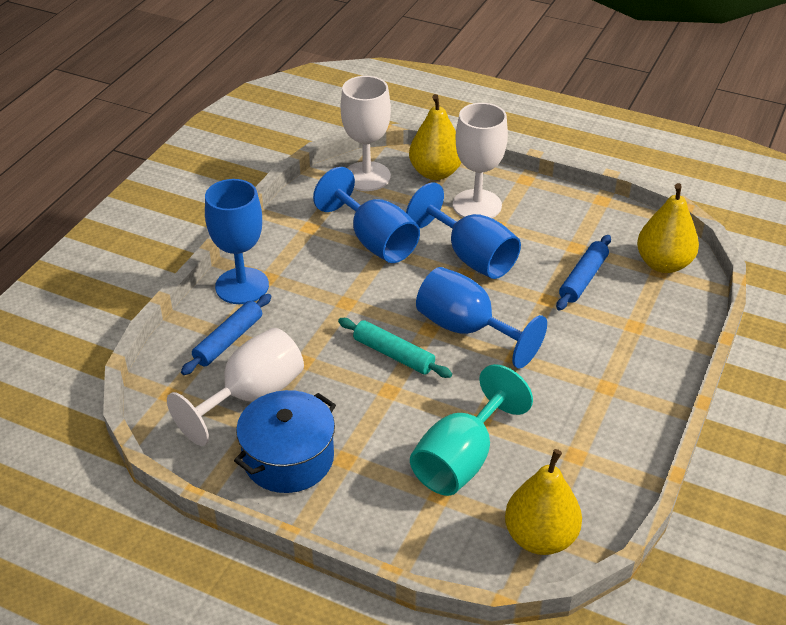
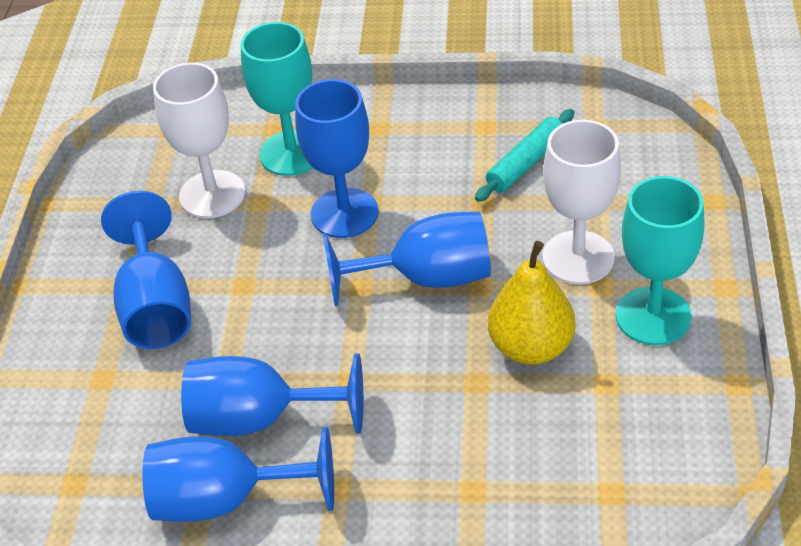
blue goblet: [205,179,269,304] [313,167,420,263] [406,182,521,279] [416,267,547,368] = 4 -> [101,191,191,349] [142,427,334,522] [181,353,363,436] [295,79,379,238] [323,211,491,306] = 5
blue pot: [234,390,336,493] = 1 -> none = 0
blue rolling pin: [181,294,271,375] [556,235,611,311] = 2 -> none = 0
turquoise goblet: [410,364,533,496] = 1 -> [241,22,313,176] [616,176,705,345] = 2
white goblet: [167,328,304,446] [341,76,391,191] [453,103,508,218] = 3 -> [153,63,245,218] [542,120,621,284] = 2
yellow pear: [409,94,461,180] [505,449,582,555] [637,183,699,273] = 3 -> [488,241,575,365] = 1

